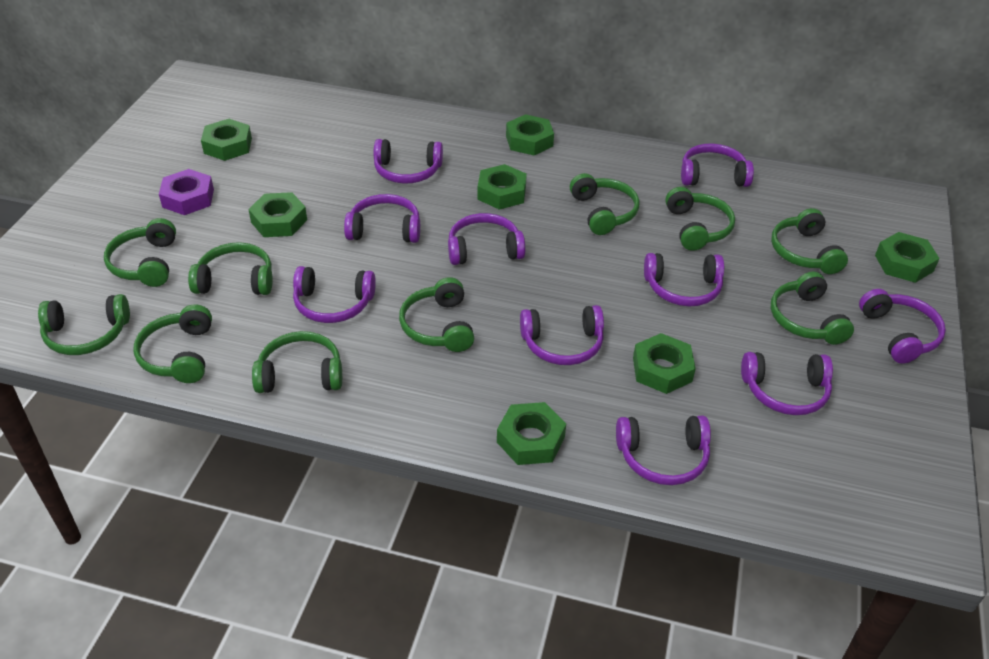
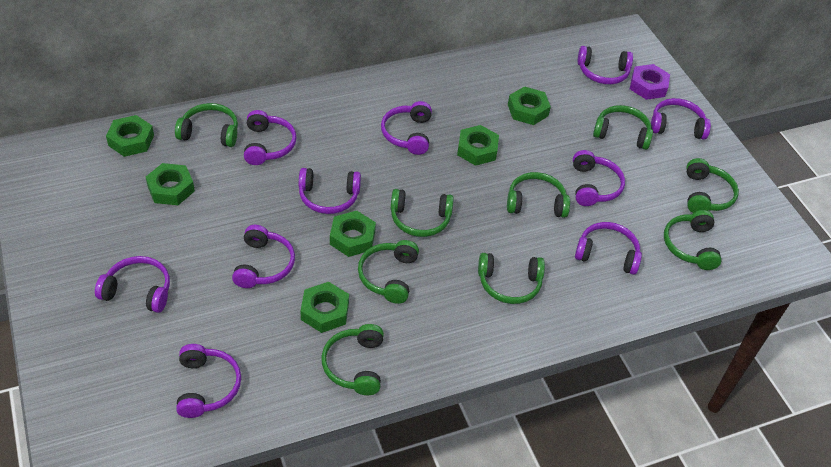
green headphones: [38,294,130,355] [104,218,176,287] [134,304,212,383] [188,242,273,295] [252,331,342,393] [399,277,474,352] [570,173,639,235] [665,187,735,251] [771,208,848,274] [771,272,854,345] = 10 -> [175,103,238,147] [321,324,384,395] [358,240,419,304] [391,189,454,237] [478,253,545,304] [507,172,570,218] [593,105,653,150] [664,210,722,270] [686,158,739,213] = 9
green nut: [201,119,252,161] [248,192,307,237] [478,164,527,210] [497,402,566,465] [506,114,554,156] [633,333,696,394] [875,232,940,283] = 7 -> [106,115,154,157] [146,163,195,205] [301,282,349,333] [330,211,376,257] [457,125,499,166] [508,86,551,125] = 6

